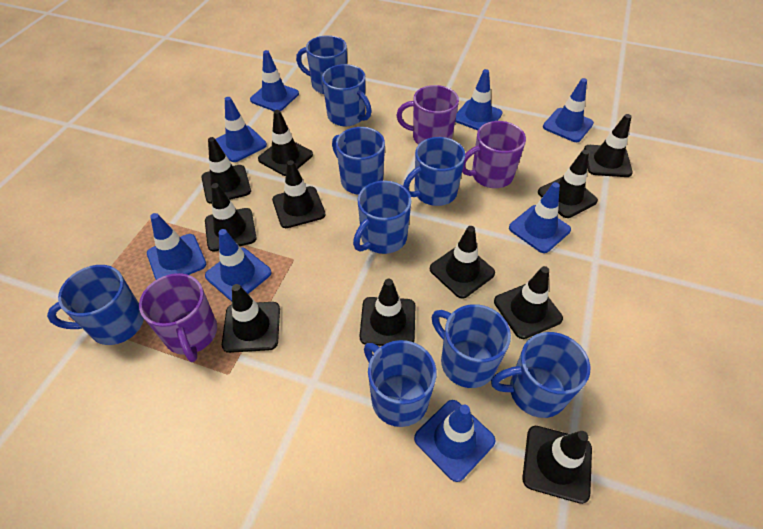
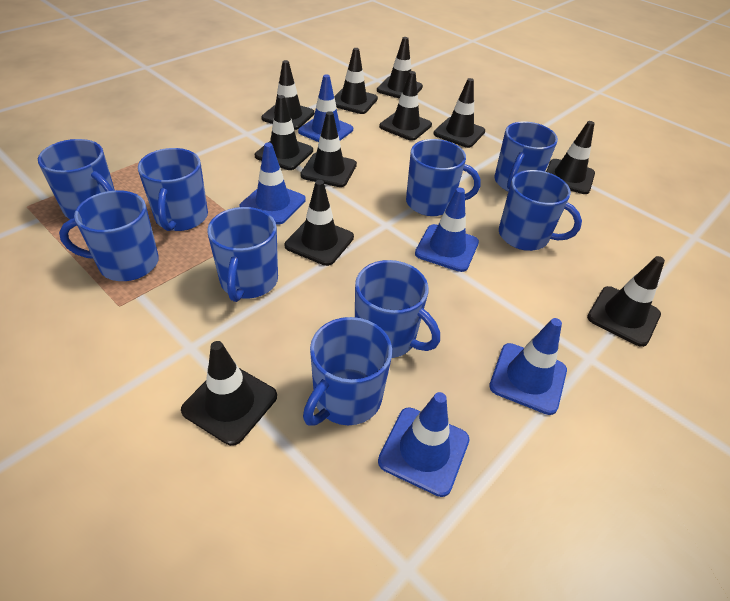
blue traffic cone: [147,213,206,280] [205,229,271,301] [216,97,267,162] [250,50,299,111] [414,400,495,482] [455,69,502,130] [509,182,571,253] [543,78,594,142] = 8 -> [240,142,306,225] [298,74,353,142] [378,392,469,497] [415,188,479,272] [489,318,567,415] = 5
purple mug: [139,273,217,362] [396,85,459,145] [462,121,526,188] = 3 -> none = 0

